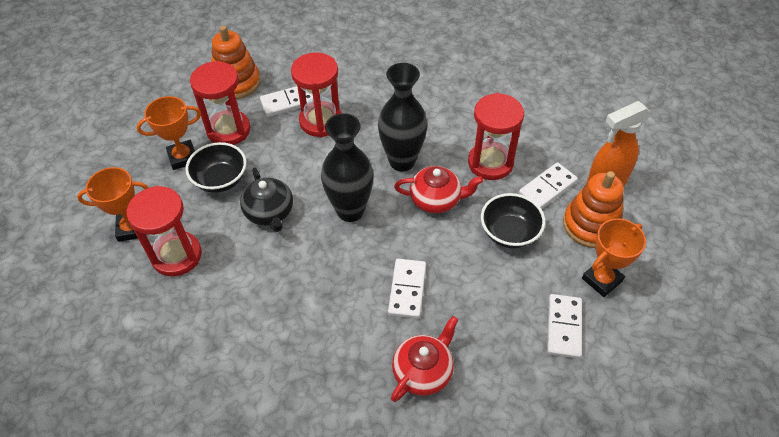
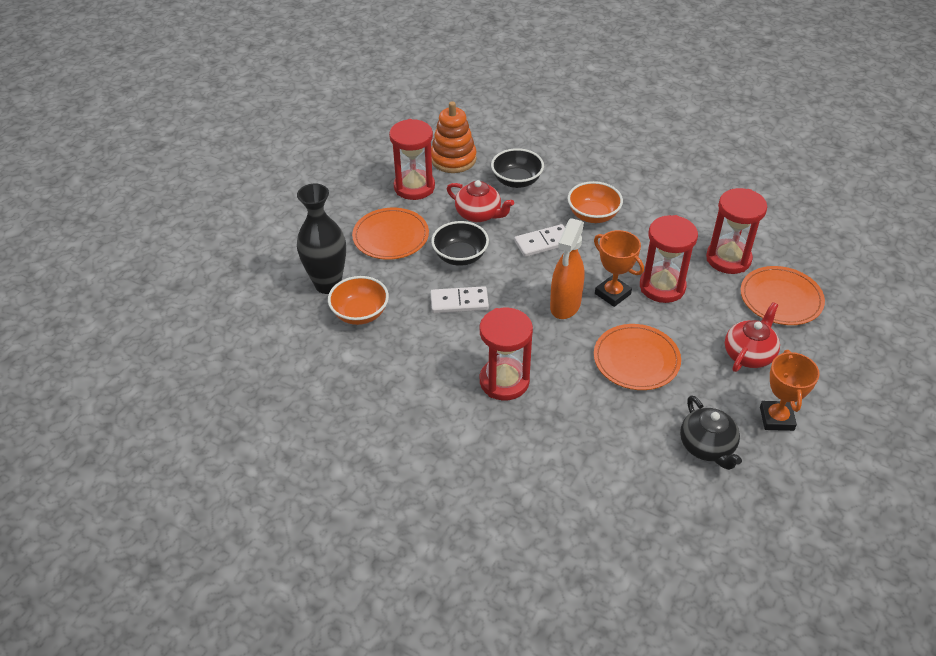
black vase: [321,113,374,222] [378,63,428,172] = 2 -> [297,184,346,294] = 1
orange bowl: none = 0 -> [328,276,389,325] [568,181,623,223] = 2
orange plate: none = 0 -> [352,208,429,260] [594,324,681,390] [741,266,825,325] = 3
orange stacking toy: [211,26,260,99] [563,171,624,248] = 2 -> [431,101,477,173] = 1
orange trophy: [77,167,149,242] [136,96,201,170] [582,218,646,297] = 3 -> [594,230,644,307] [760,350,820,431] = 2
white domino: [260,86,313,117] [388,259,426,319] [519,162,578,209] [547,294,582,359] = 4 -> [431,286,489,313] [514,224,565,257] = 2

